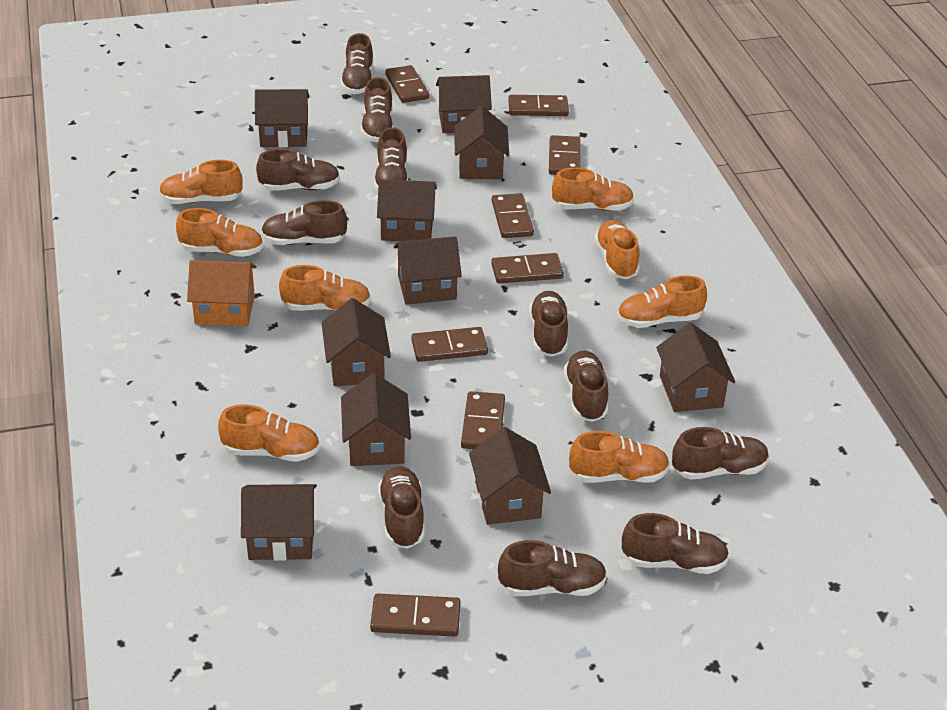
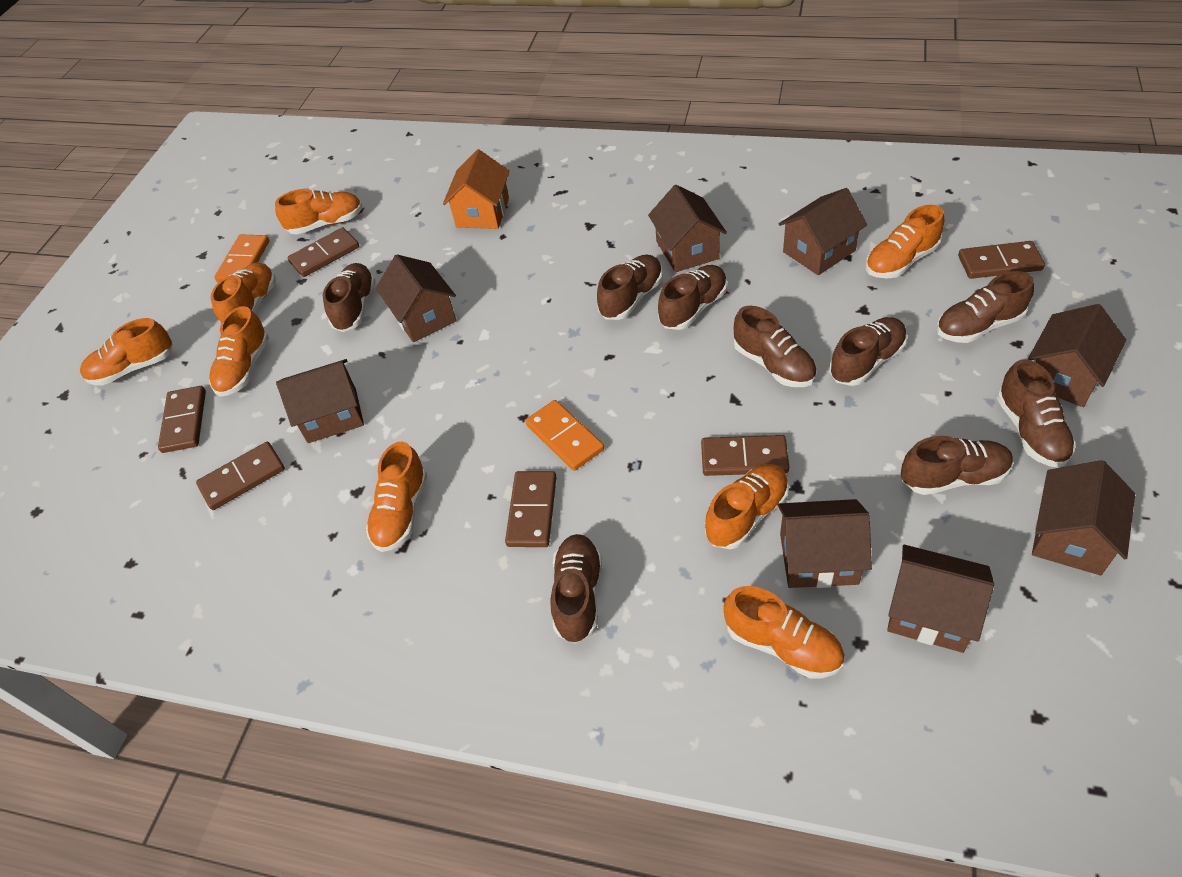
brown domino: [370,593,460,637] [385,65,429,103] [411,327,488,362] [461,391,505,449] [491,253,564,284] [492,193,534,238] [508,95,569,116] [549,135,580,175] = 8 -> [158,386,206,453] [196,442,285,510] [287,227,359,277] [505,471,557,547] [701,435,789,476] [958,241,1045,279] = 6
brown house: [241,484,317,561] [255,89,309,147] [321,298,391,386] [341,373,411,466] [377,179,437,241] [394,236,462,305] [436,75,492,133] [454,106,509,179] [469,427,551,525] [656,323,735,412] = 10 -> [276,359,364,443] [376,255,457,342] [648,185,727,272] [778,499,872,588] [779,188,867,275] [887,545,994,653] [1028,304,1126,407] [1032,460,1135,576] = 8
brown shoe: [256,149,340,191] [261,200,347,245] [341,33,373,94] [361,77,394,142] [374,127,409,191] [378,466,425,549] [498,540,607,596] [529,291,568,357] [564,350,608,422] [622,513,729,574] [672,427,769,480] = 11 -> [323,263,376,332] [550,534,602,643] [597,255,663,320] [658,265,727,330] [734,306,817,387] [829,317,907,386] [901,436,1013,495] [936,271,1034,343] [997,359,1076,468] = 9
orange domino: none = 0 -> [214,234,269,282] [525,400,604,471] = 2

